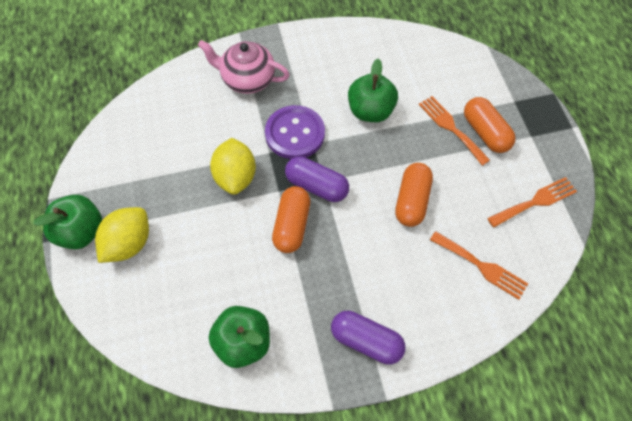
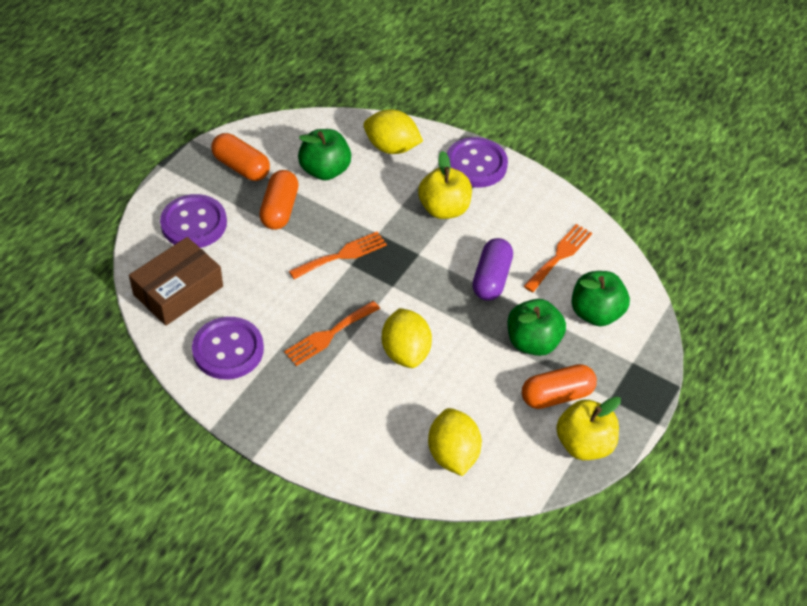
brown box: none = 0 -> [129,237,223,326] = 1
pink teapot: [198,40,290,94] = 1 -> none = 0
purple button: [265,105,325,159] = 1 -> [160,194,227,248] [192,317,264,379] [447,137,508,187] = 3
purple capsule: [285,156,349,202] [331,311,406,364] = 2 -> [472,238,513,301] = 1
yellow apple: none = 0 -> [418,151,472,219] [556,397,621,460] = 2
yellow lemon: [95,207,149,263] [210,138,256,195] = 2 -> [363,109,423,154] [382,308,432,368] [428,408,482,476] = 3

